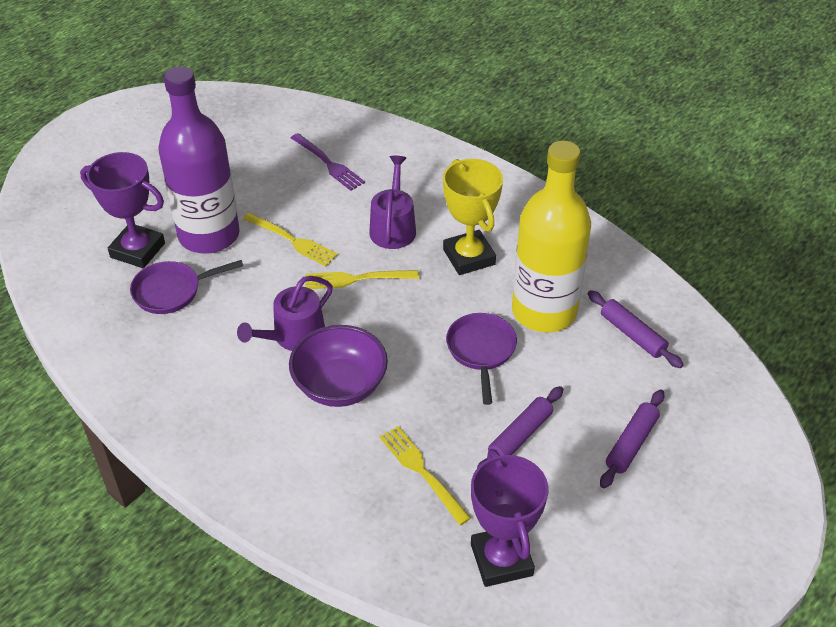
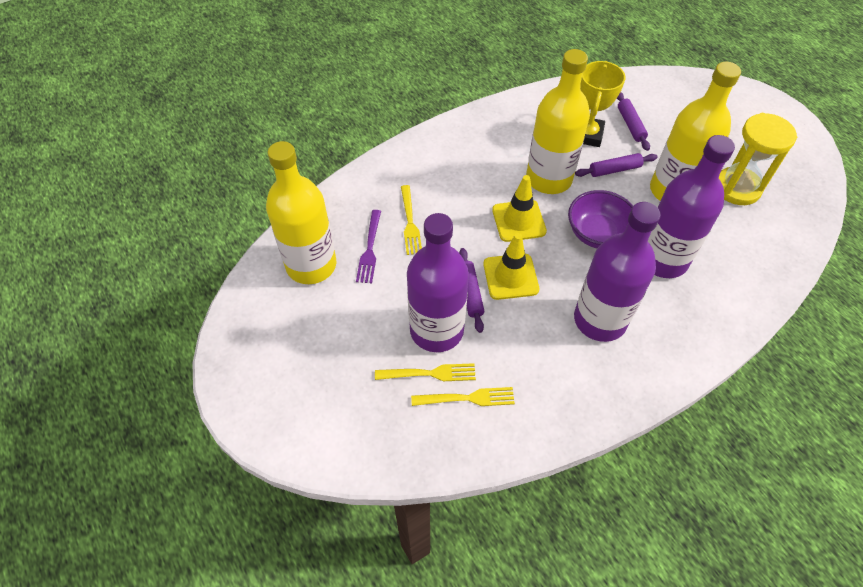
purple bottle: [159,66,240,254] = 1 -> [407,213,469,352] [574,202,661,342] [648,135,735,278] = 3
purple pan: [130,260,243,314] [446,313,517,405] = 2 -> none = 0
purple trophy: [80,152,165,268] [471,449,548,587] = 2 -> none = 0
purple watering can: [237,276,333,351] [369,156,416,249] = 2 -> none = 0
yellow bottle: [512,141,591,332] = 1 -> [266,141,336,284] [526,49,590,194] [650,62,741,201] = 3
yellow hourglass: none = 0 -> [719,113,797,205] = 1
yellow traffic cone: none = 0 -> [483,233,539,300] [492,175,547,242] = 2

